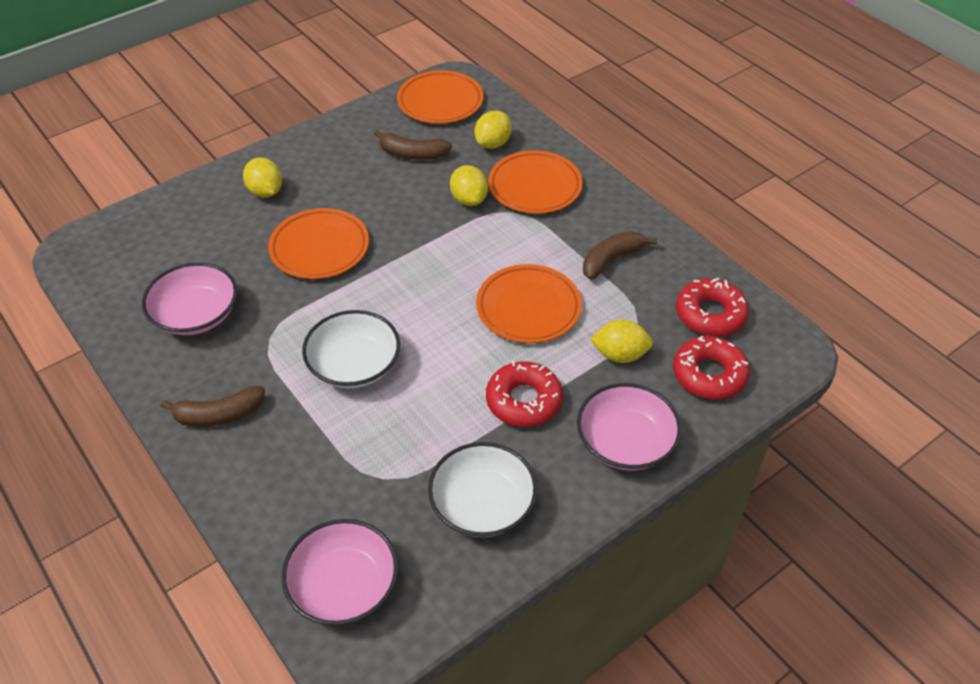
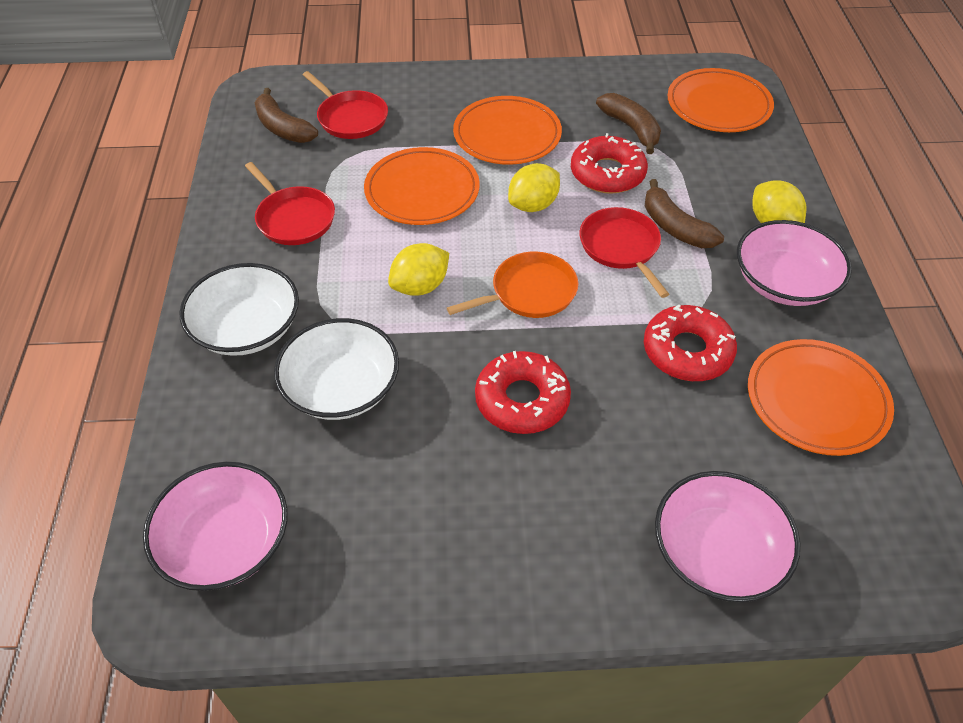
orange pan: none = 0 -> [447,251,578,318] = 1
red pan: none = 0 -> [245,162,335,245] [303,71,388,139] [580,207,669,298] = 3
yellow lemon: [243,158,282,198] [450,165,488,206] [474,111,512,149] [590,319,653,363] = 4 -> [388,243,449,296] [508,163,560,212] [752,180,807,223] = 3

